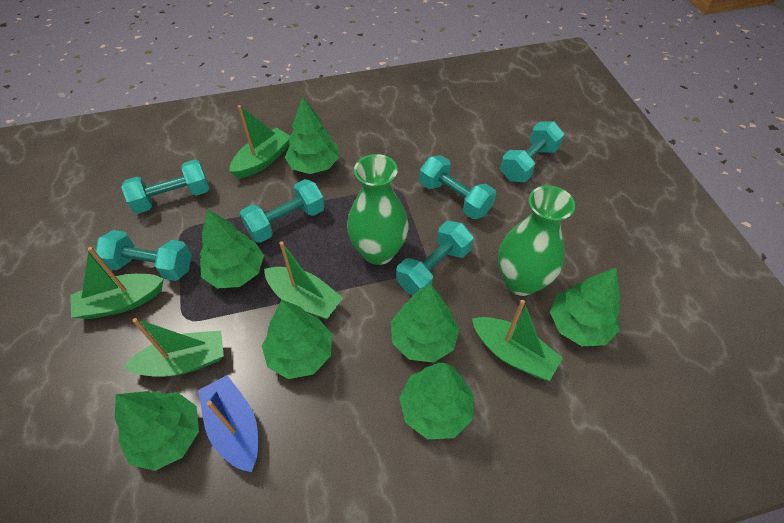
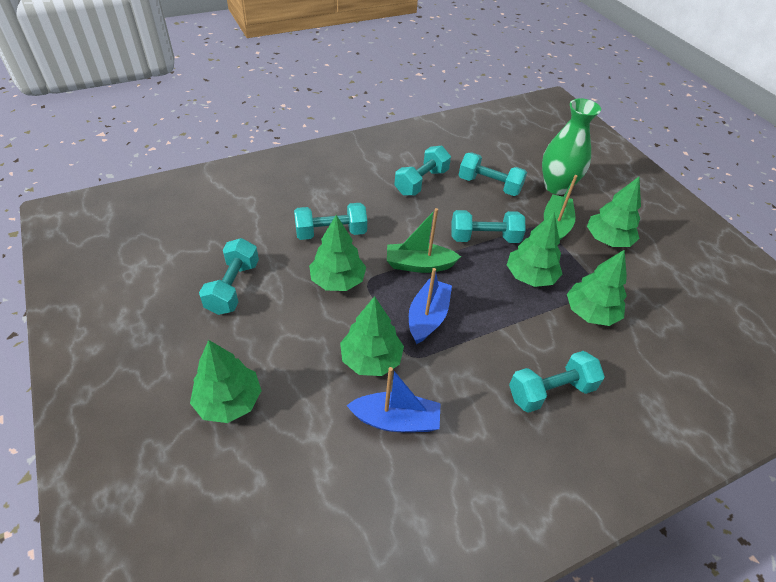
blue boat: [198,375,258,472] = 1 -> [346,367,441,432] [409,268,452,344] = 2
green boat: [70,247,164,319] [124,318,224,377] [229,105,290,179] [264,241,343,319] [472,300,563,381] = 5 -> [387,208,461,273] [544,175,577,240] = 2
green tree: [115,391,199,471] [200,209,264,288] [262,300,332,379] [285,96,339,174] [391,283,459,363] [399,362,474,439] [550,268,620,346] = 7 -> [190,340,262,423] [309,215,366,291] [340,296,404,376] [507,213,562,287] [567,249,627,326] [587,177,641,247] = 6
green vase: [347,154,409,265] [498,185,575,296] = 2 -> [542,98,601,195] = 1

